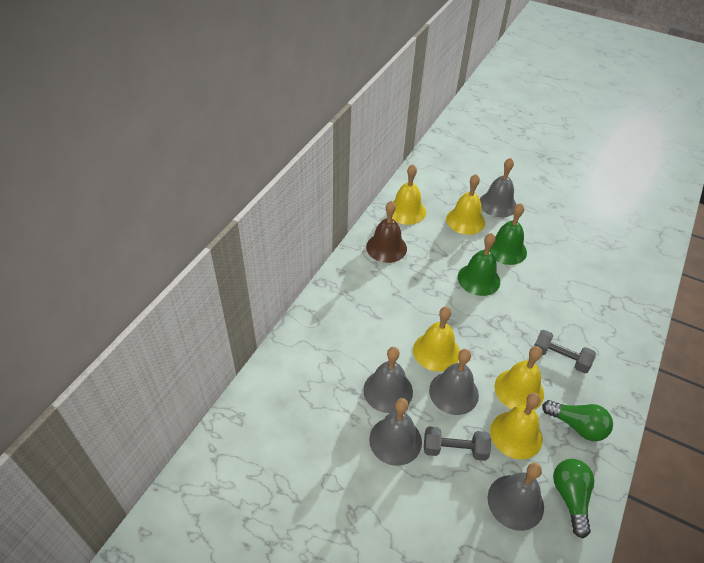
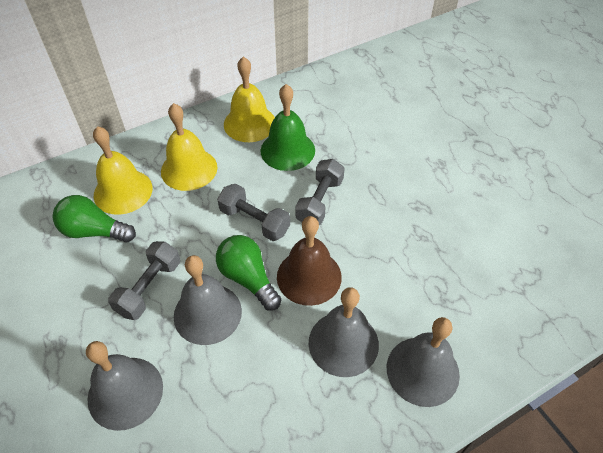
green bell: [458,233,500,296] [490,203,527,265] = 2 -> [261,84,315,171] = 1
grey bell: [363,347,413,413] [369,398,422,466] [429,349,479,415] [480,158,517,218] [487,463,544,531] = 5 -> [86,341,163,431] [174,255,242,345] [309,287,379,377] [387,317,460,407] = 4
grey dumbbell: [424,426,491,461] [534,330,596,374] = 2 -> [108,241,180,320] [217,184,290,241] [295,159,345,225] = 3
yellow bell: [392,164,426,225] [413,306,460,372] [446,174,485,235] [490,393,543,459] [494,346,544,410] = 5 -> [93,126,152,215] [161,103,217,191] [224,57,275,142] = 3

